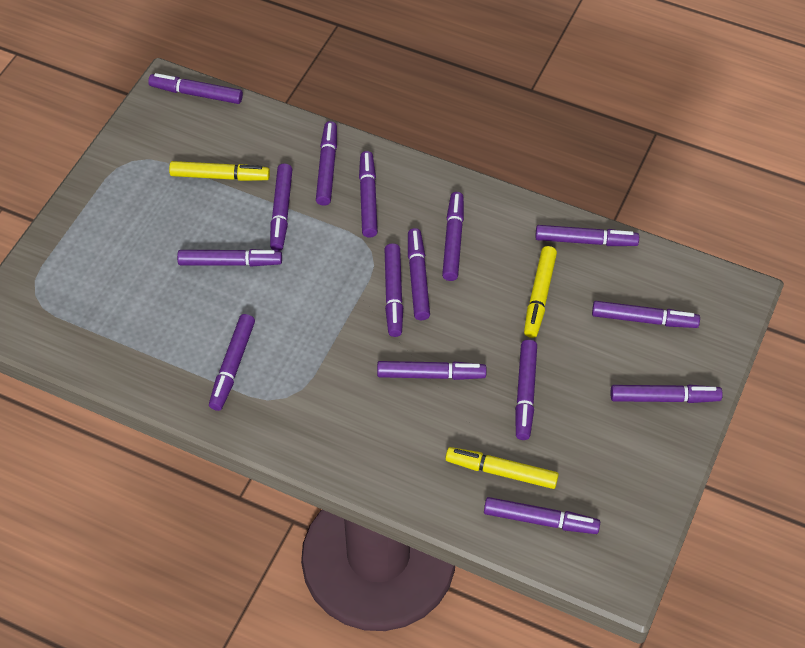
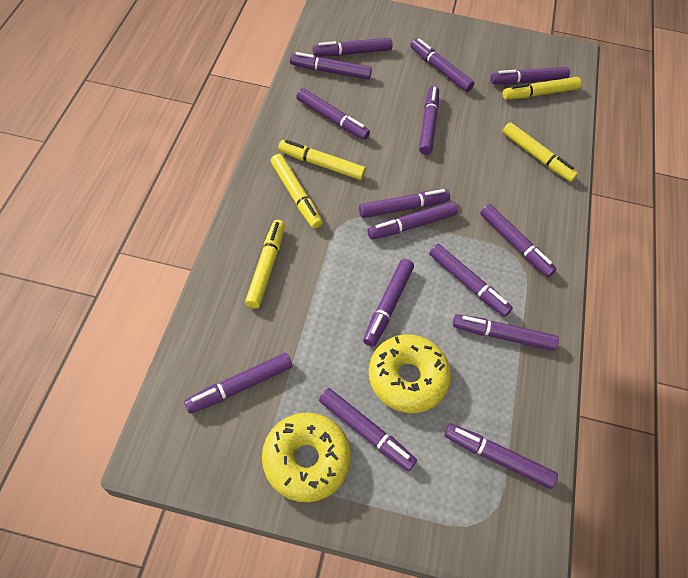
yellow donut: none = 0 -> [262,413,351,502] [369,334,451,413] = 2
yellow marker: [169,161,270,181] [445,447,559,489] [524,246,557,338] = 3 -> [245,220,285,309] [271,154,323,229] [278,140,366,180] [503,77,581,100] [503,122,578,182] = 5

